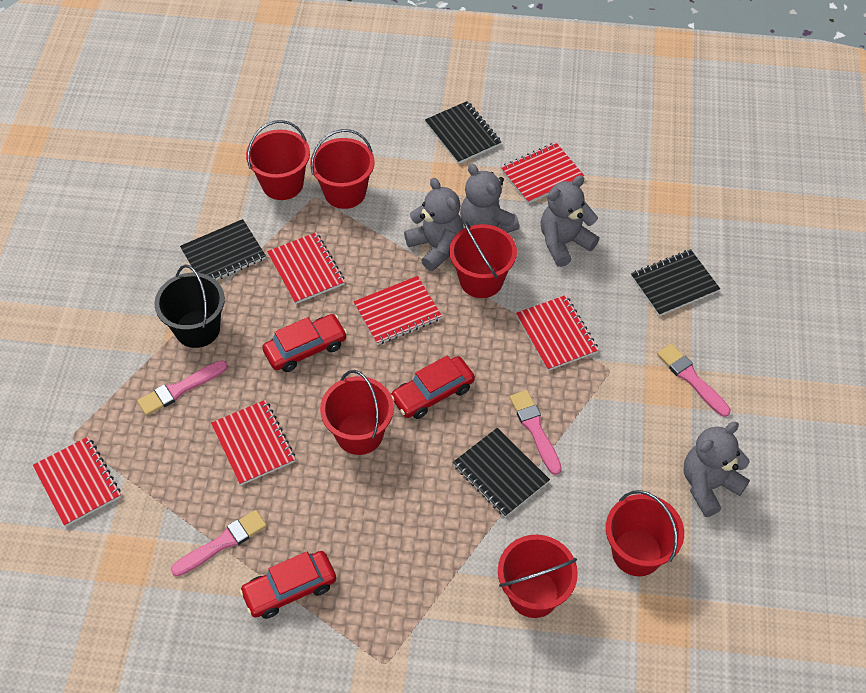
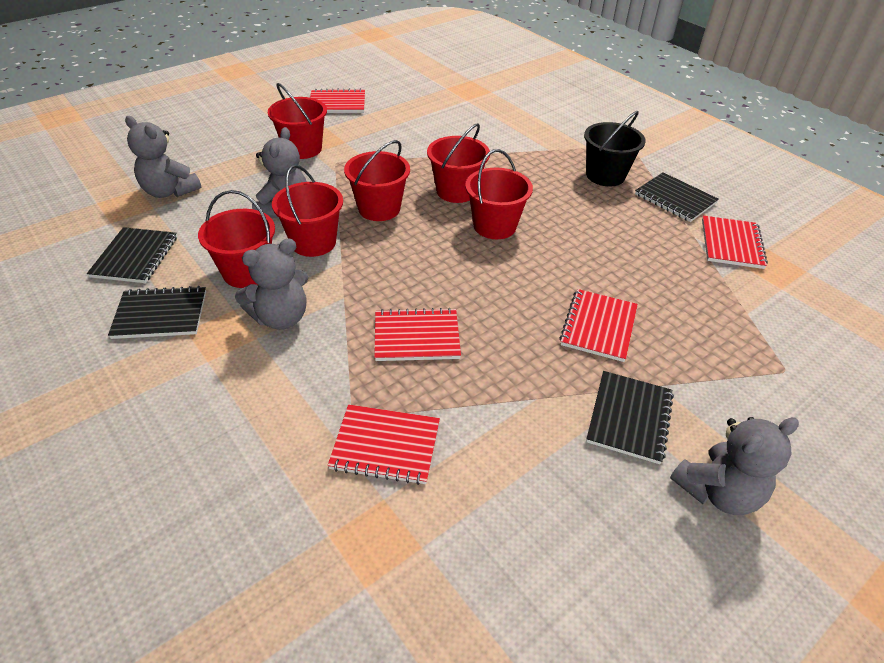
pink brush: [137,360,228,416] [171,510,267,577] [510,390,562,475] [657,344,731,417] = 4 -> none = 0
red car: [239,551,336,619] [262,314,347,372] [391,355,475,419] = 3 -> none = 0
red notebook: [33,437,121,527] [211,400,296,485] [267,232,345,304] [353,276,442,345] [501,142,584,204] [516,295,599,371] = 6 -> [310,89,365,113] [328,404,440,485] [374,308,461,361] [559,289,638,362] [702,216,768,269] = 5

